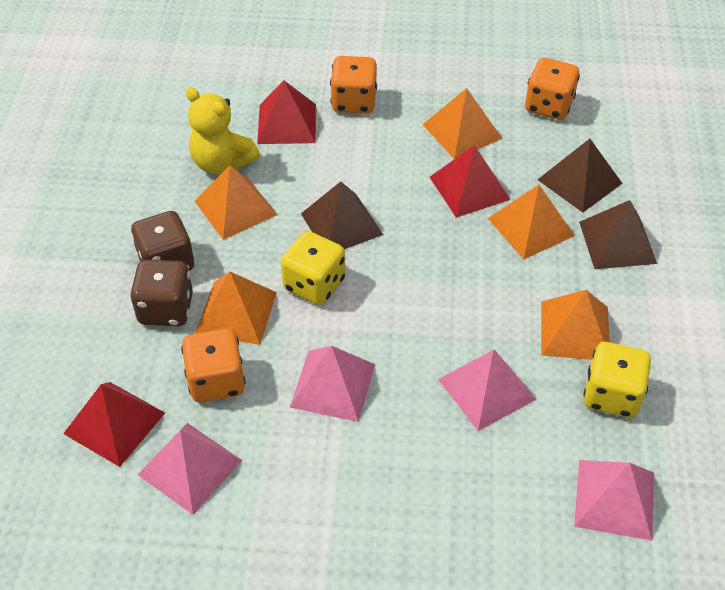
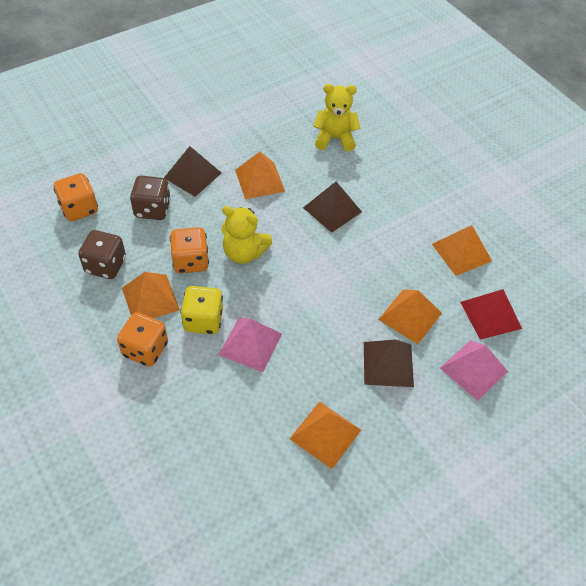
pink pyramid: [138,423,243,515] [290,346,375,422] [438,350,536,431] [574,460,654,541] = 4 -> [219,318,282,372] [440,340,508,401] = 2
red pyramid: [63,382,165,467] [257,80,316,144] [430,145,510,218] = 3 -> [460,289,522,340] = 1
yellow dice: [281,231,346,305] [583,342,651,418] = 2 -> [180,286,223,334] = 1
yellow teddy bear: [186,87,260,174] = 1 -> [221,206,272,264] [313,84,360,152] = 2

